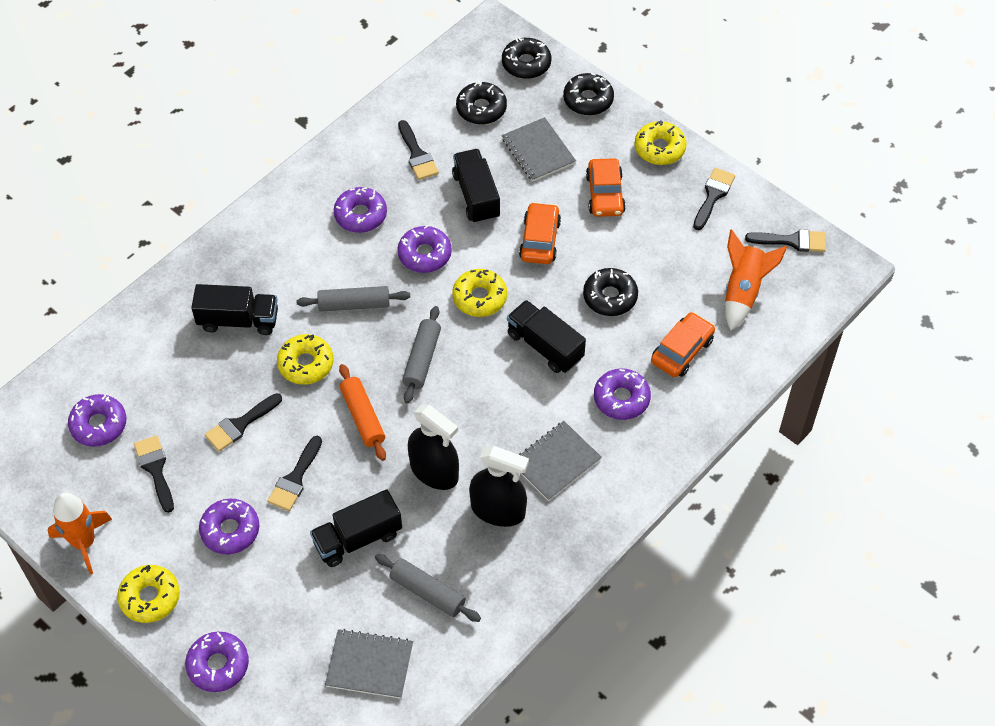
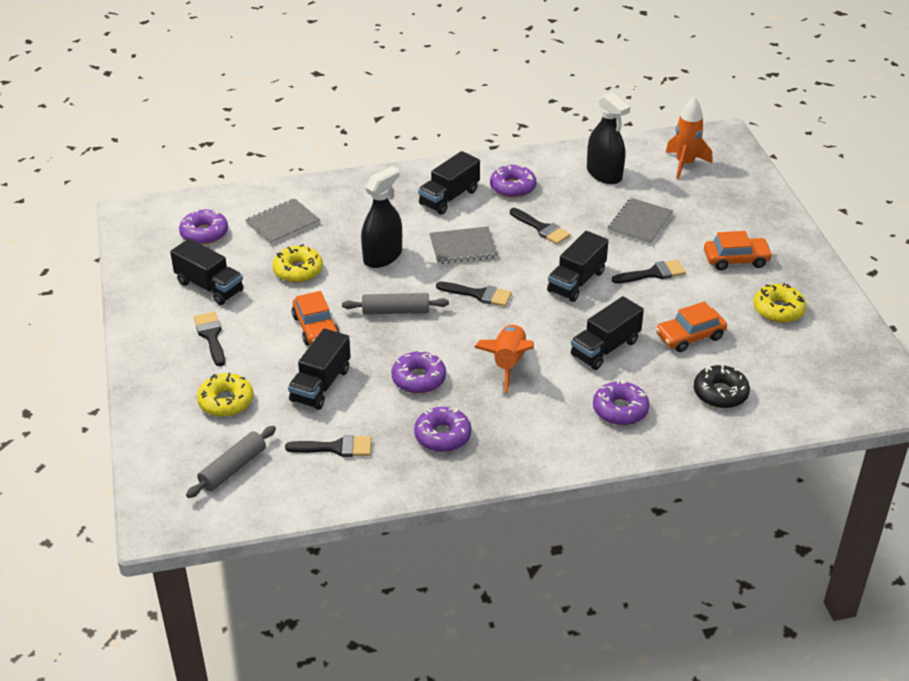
black brush: [134,435,174,513] [205,393,282,452] [267,436,322,511] [398,120,439,180] [693,168,735,230] [745,229,826,252] = 6 -> [194,312,225,366] [285,435,372,457] [436,282,512,307] [510,208,571,244] [612,260,686,283] = 5
black donut: [456,81,507,124] [502,37,551,79] [563,73,614,115] [583,268,638,316] = 4 -> [694,365,750,408] = 1
black truck: [191,284,278,335] [310,489,402,567] [452,149,500,224] [507,300,586,373] = 4 -> [170,239,244,305] [288,328,351,410] [418,151,480,215] [547,231,609,302] [571,296,644,370] = 5
grey rolling pin: [297,286,410,312] [375,554,481,622] [402,306,441,404] = 3 -> [186,426,276,498] [342,293,449,315] = 2
orange rolling pin: [339,364,386,461] = 1 -> none = 0
purple donut: [68,394,126,447] [185,631,249,692] [199,499,259,554] [334,187,387,233] [397,225,452,273] [594,368,651,420] = 6 -> [179,210,228,245] [391,350,446,394] [414,407,471,452] [490,164,536,198] [593,380,649,425] = 5
yellow donut: [117,565,180,623] [277,334,333,385] [452,269,507,317] [635,120,687,165] = 4 -> [197,373,253,417] [272,244,323,283] [753,283,806,323] = 3

